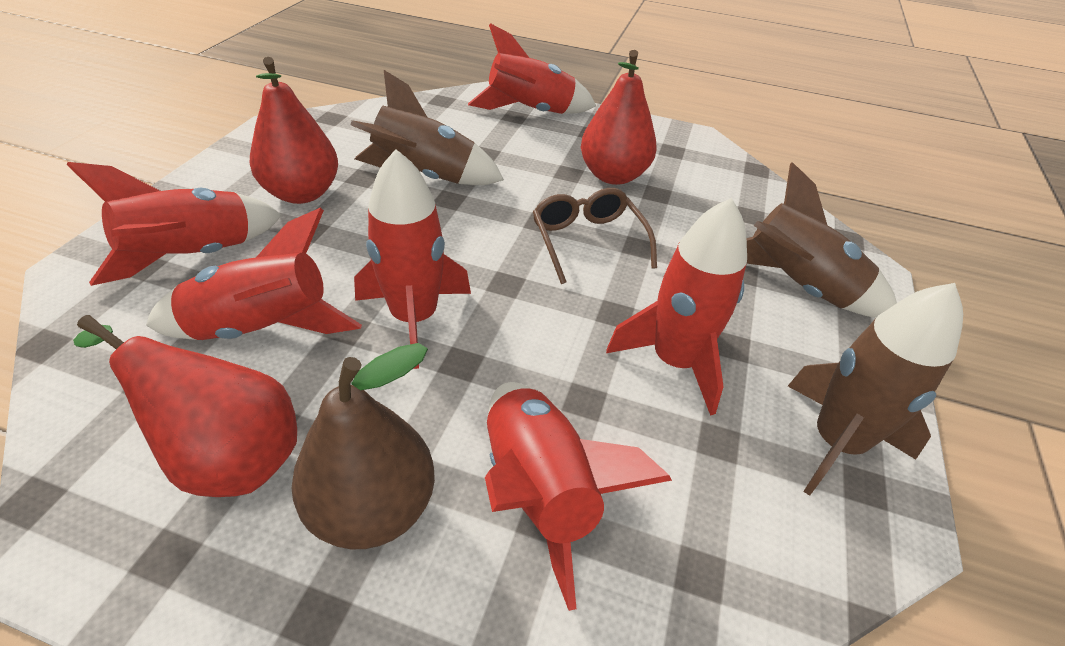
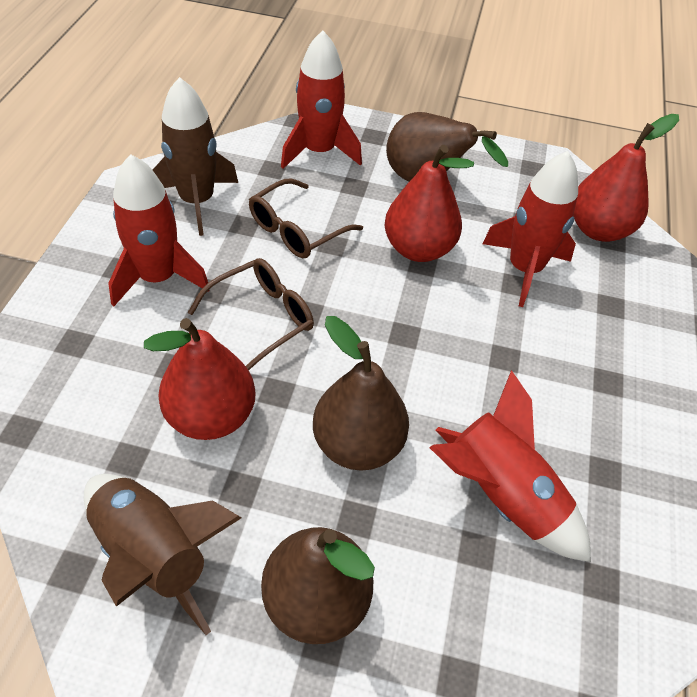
brown glasses: [533,188,657,284] = 1 -> [188,258,314,370] [249,179,363,259] = 2
brown pear: [292,343,435,549] = 1 -> [261,527,375,644] [313,316,409,471] [386,112,508,182] = 3
brown rocket: [350,70,504,185] [746,162,897,318] [788,283,963,496] = 3 -> [84,474,242,635] [153,77,238,236] = 2
red rocket: [67,162,282,286] [146,207,362,340] [354,149,471,369] [468,23,596,114] [485,382,672,611] [606,198,747,416] = 6 -> [108,154,210,307] [281,30,362,169] [429,370,591,562] [482,151,578,307] = 4

